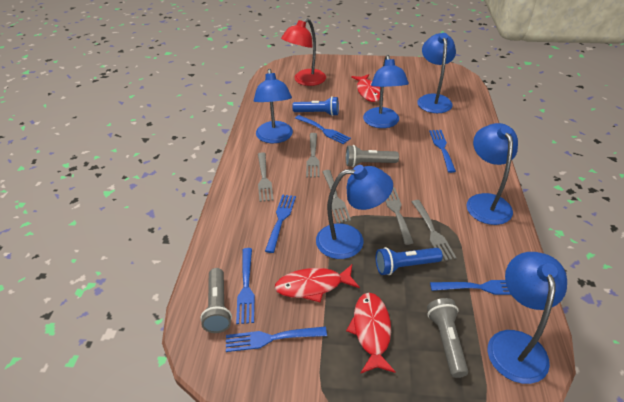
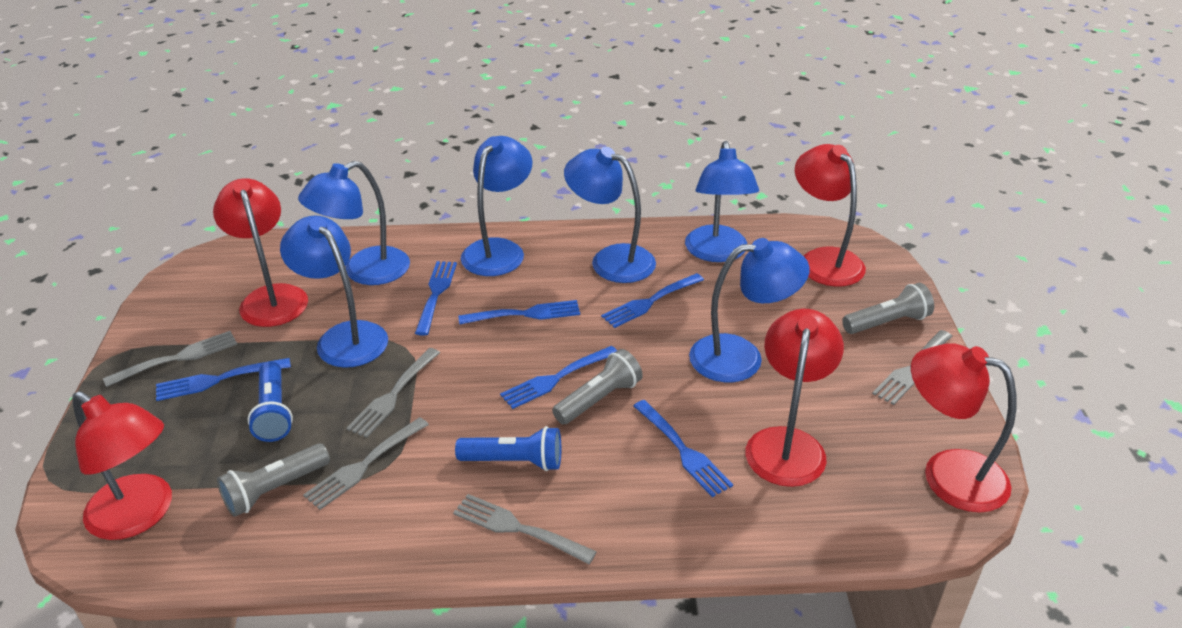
red fish: [274,265,360,302] [346,293,396,374] [351,74,380,102] = 3 -> none = 0
red lamp: [281,18,326,86] = 1 -> [73,391,172,540] [213,178,308,327] [745,309,844,487] [795,144,866,287] [911,343,1016,513] = 5

